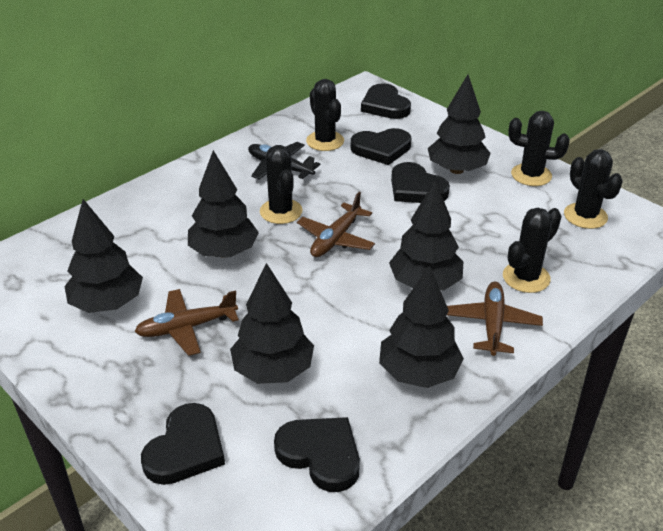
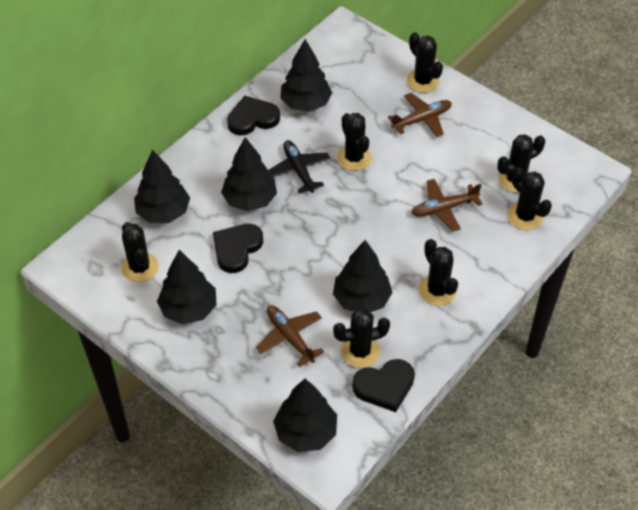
black cactus: [260,145,303,224] [306,79,344,151] [503,208,562,293] [508,111,570,186] [564,149,623,229] = 5 -> [121,222,159,283] [333,309,390,368] [337,113,371,171] [407,32,443,93] [419,239,458,306] [497,134,545,193] [507,167,552,230] = 7
black heart: [141,403,225,485] [274,417,360,492] [351,128,411,165] [361,83,411,119] [391,162,450,203] = 5 -> [213,224,263,273] [227,95,280,135] [352,359,415,412] = 3

